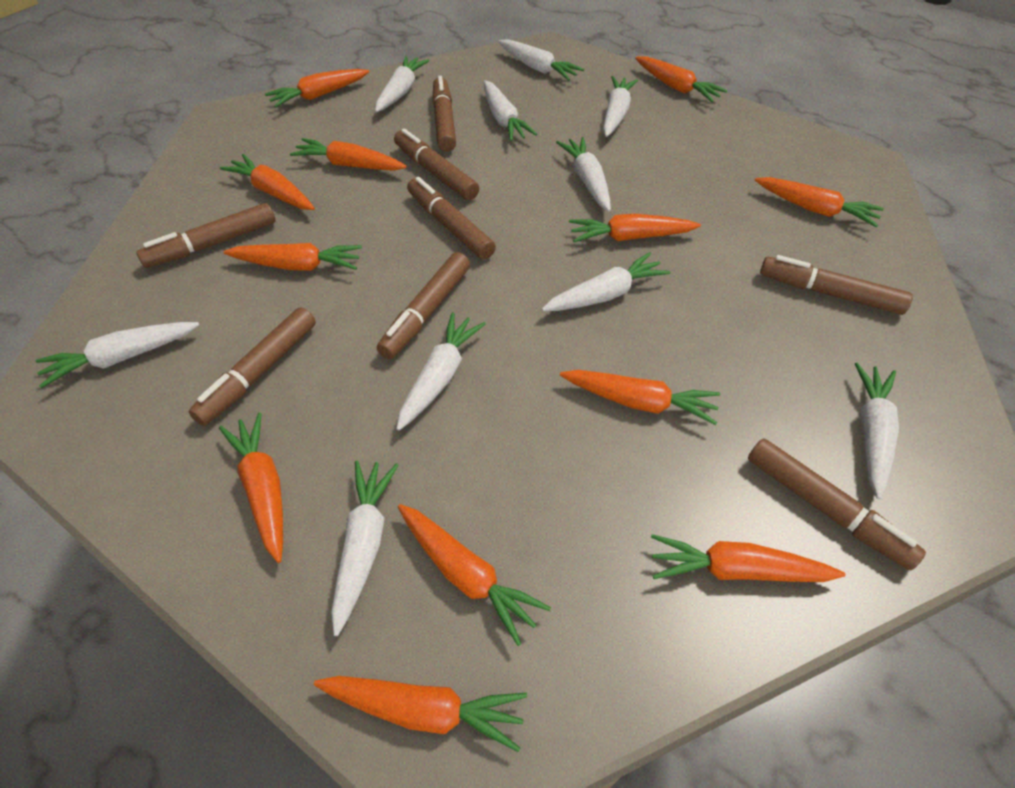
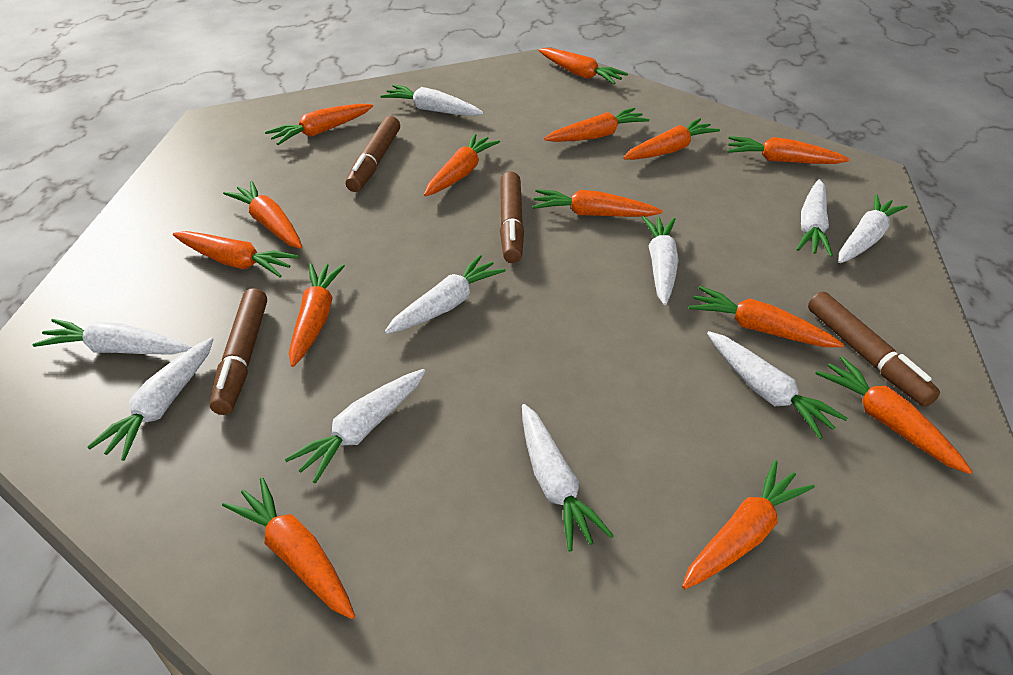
brown marker: [136,203,275,268] [189,307,316,426] [377,252,470,359] [394,128,479,200] [407,177,496,260] [432,76,456,152] [748,438,926,570] [760,255,913,315] = 8 -> [210,288,267,415] [346,116,400,192] [500,171,524,263] [808,292,940,407] = 4
orange carrot: [219,413,283,563] [220,154,315,210] [224,243,362,271] [265,69,369,108] [290,138,407,171] [314,676,527,752] [398,504,551,646] [560,370,720,425] [569,214,701,242] [635,56,727,102] [651,534,846,582] [755,177,884,227] = 12 -> [173,231,299,278] [222,477,355,619] [223,181,302,249] [265,104,373,145] [289,263,345,367] [424,134,500,196] [532,189,663,217] [539,48,628,84] [544,108,650,142] [623,118,720,160] [682,460,815,589] [689,286,844,347] [728,136,850,164] [815,356,973,474] = 14

